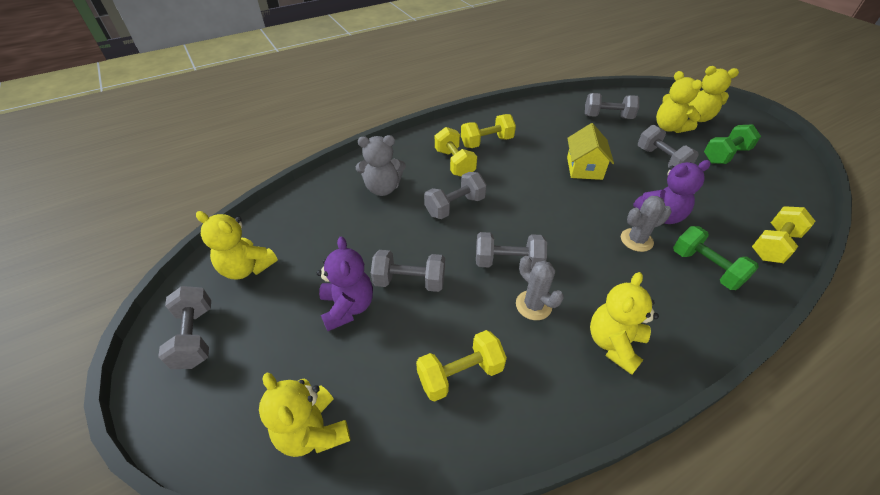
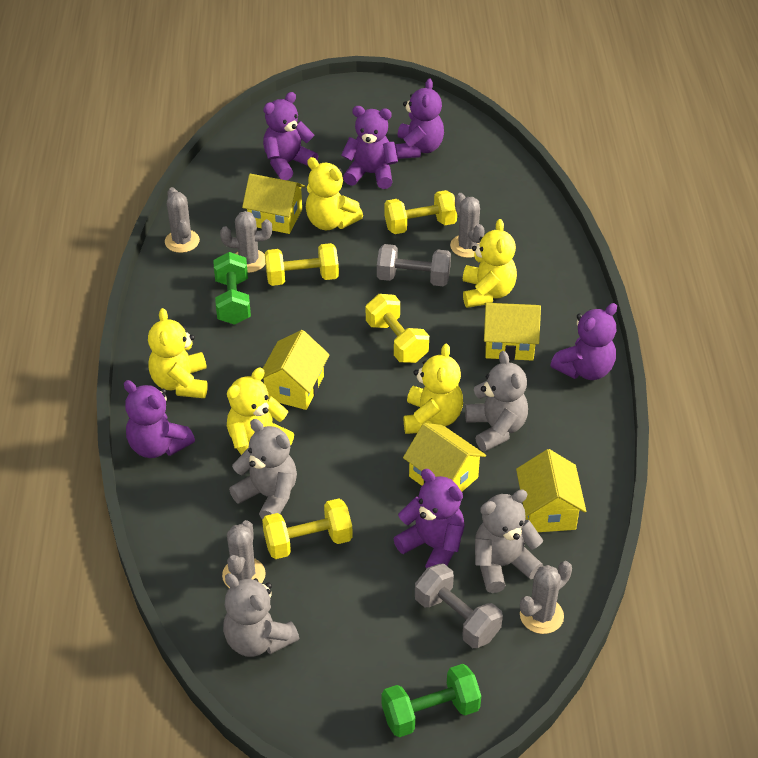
grey cactus: [516,256,564,320] [621,196,671,252] = 2 -> [165,187,200,253] [220,211,272,273] [222,520,266,588] [450,193,485,258] [520,561,572,634] = 5
grey dumbbell: [158,286,211,369] [371,250,445,292] [424,172,487,219] [476,232,547,270] [585,93,639,119] [638,125,699,167] = 6 -> [377,244,451,286] [415,563,503,648] = 2
grey teddy bear: [356,135,406,196] = 1 -> [223,573,299,657] [229,419,297,519] [465,351,528,452] [475,489,543,593] = 4
purple teddy bear: [317,236,373,331] [633,160,711,224] = 2 -> [124,380,195,458] [263,92,318,180] [341,106,398,189] [394,469,465,569] [395,78,444,159] [551,303,617,380] = 6
yellow house: [567,123,614,180] = 1 -> [242,174,306,234] [262,330,330,410] [403,423,486,491] [484,303,541,361] [516,449,586,532] = 5

